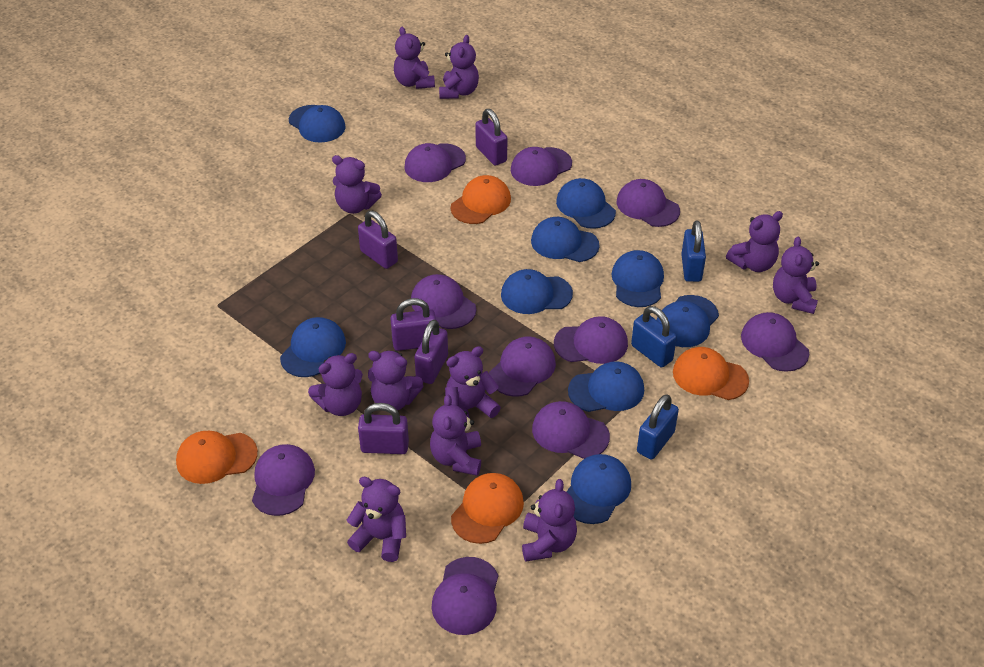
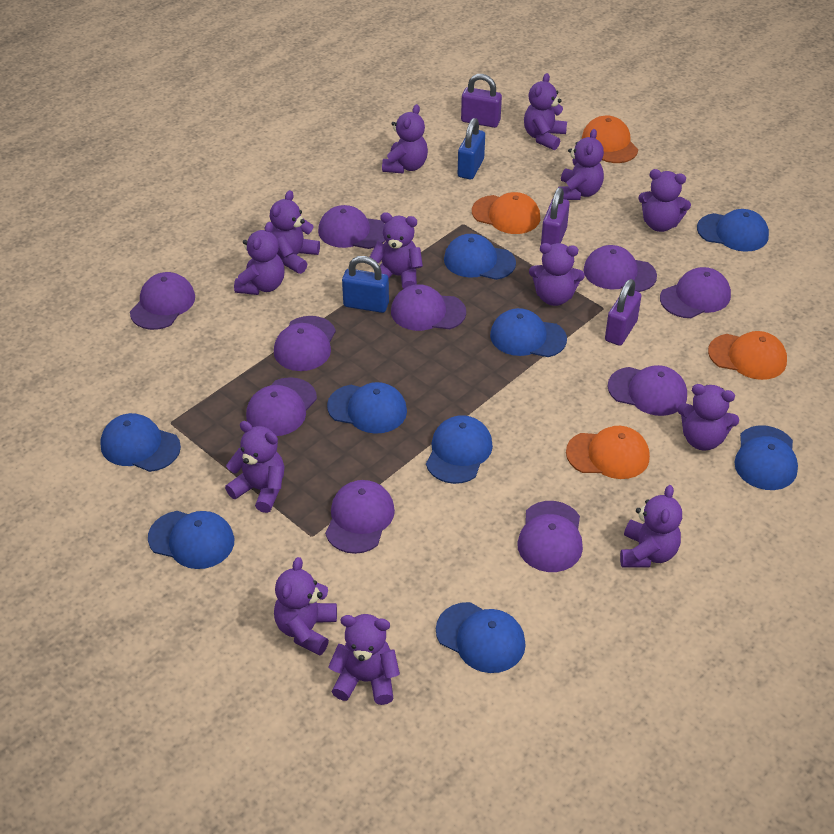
blue padlock: [631,306,677,367] [637,394,679,460] [681,220,706,282] = 3 -> [342,256,389,313] [458,118,485,180] = 2
purple padlock: [358,211,398,269] [358,403,409,454] [390,298,436,351] [415,320,448,384] [475,109,507,166] = 5 -> [461,74,502,128] [541,188,570,245] [605,279,642,346] = 3
purple teddy bear: [308,353,363,416] [332,155,382,214] [347,477,406,562] [368,350,424,410] [394,27,435,89] [430,394,481,476] [439,35,479,99] [445,346,501,419] [522,479,577,562] [726,211,783,272] [773,236,819,314] = 11 -> [225,421,285,513] [234,222,285,295] [269,190,320,274] [274,557,337,656] [328,614,400,705] [370,212,423,289] [382,104,428,174] [524,73,567,150] [529,243,585,306] [558,129,604,200] [620,485,682,568] [638,169,691,232] [678,384,739,451] = 13

